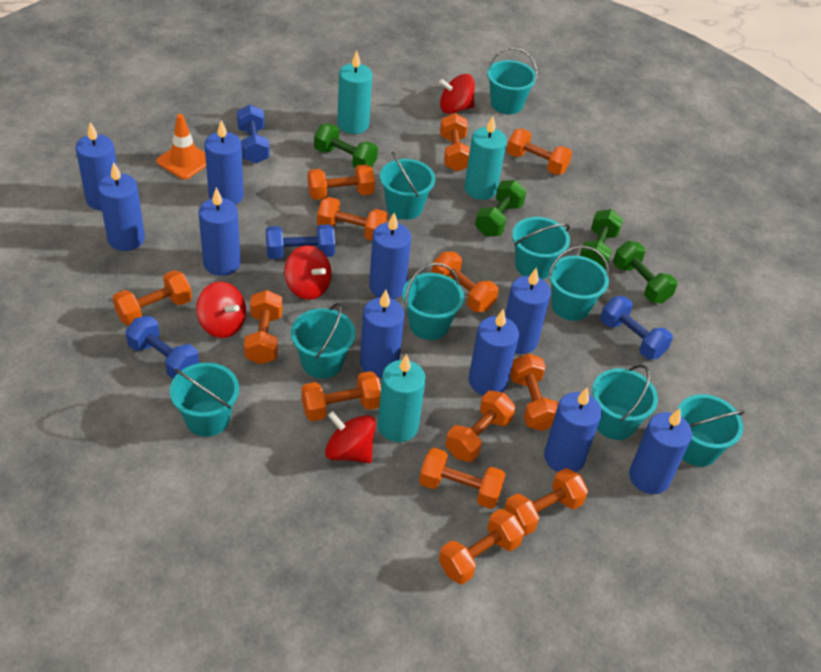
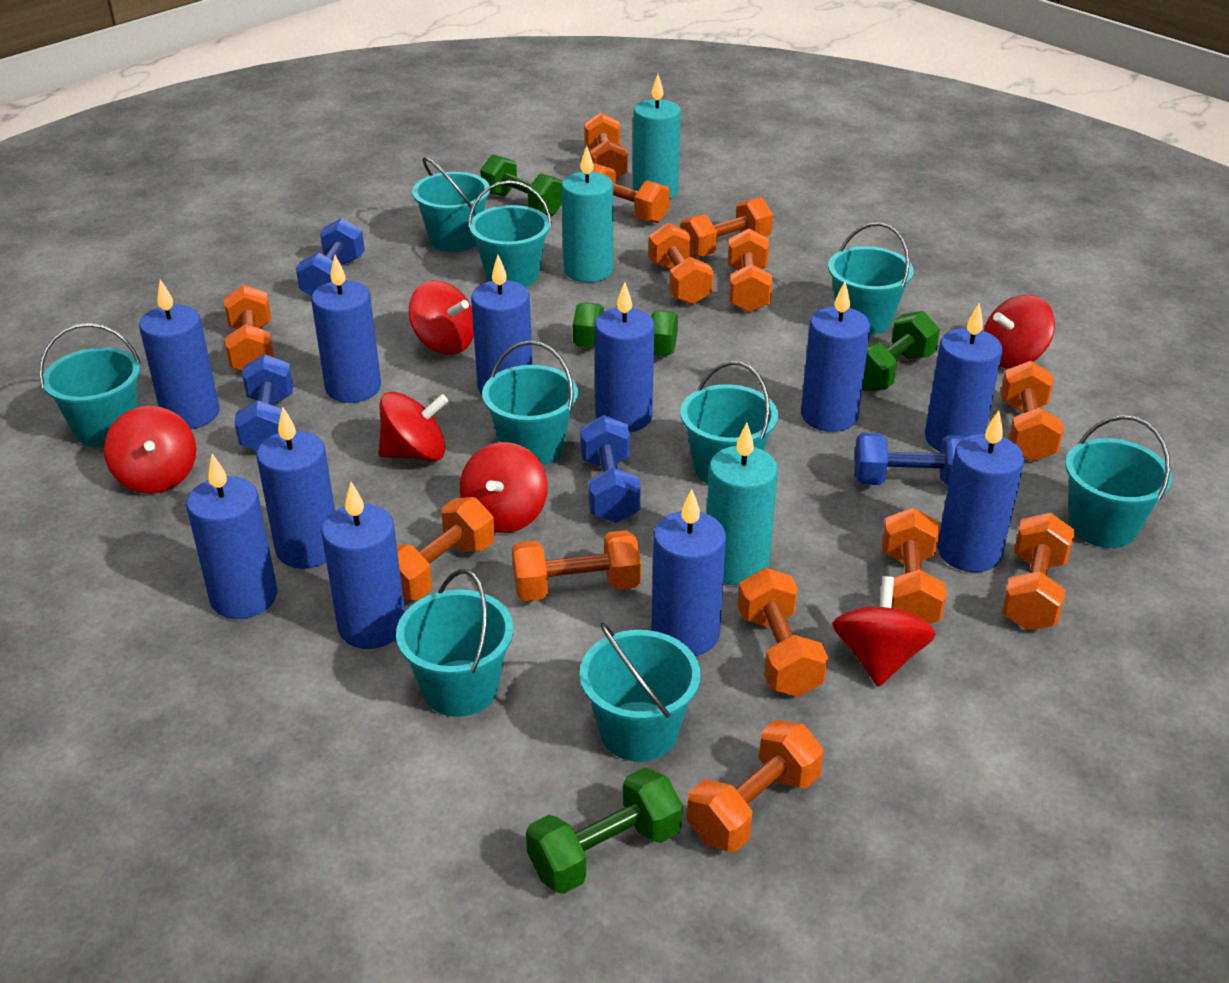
blue candle: [76,122,117,210] [98,162,145,251] [199,187,241,276] [205,120,244,205] [360,290,405,378] [369,213,411,299] [469,309,519,395] [505,267,551,354] [544,388,602,472] [629,408,692,494] = 10 -> [139,279,220,429] [186,454,277,619] [256,407,335,569] [311,255,381,403] [321,482,405,649] [471,255,533,394] [595,282,654,432] [651,489,726,656] [801,282,870,432] [925,303,1002,452] [937,410,1024,572] = 11
orange traffic cone: [156,114,206,179] = 1 -> none = 0
red spinning top: [196,282,246,338] [284,245,332,300] [325,411,376,463] [439,74,475,114] = 4 -> [104,406,196,494] [379,392,448,461] [409,280,474,355] [460,442,548,533] [832,576,936,687] [984,295,1055,368] = 6

